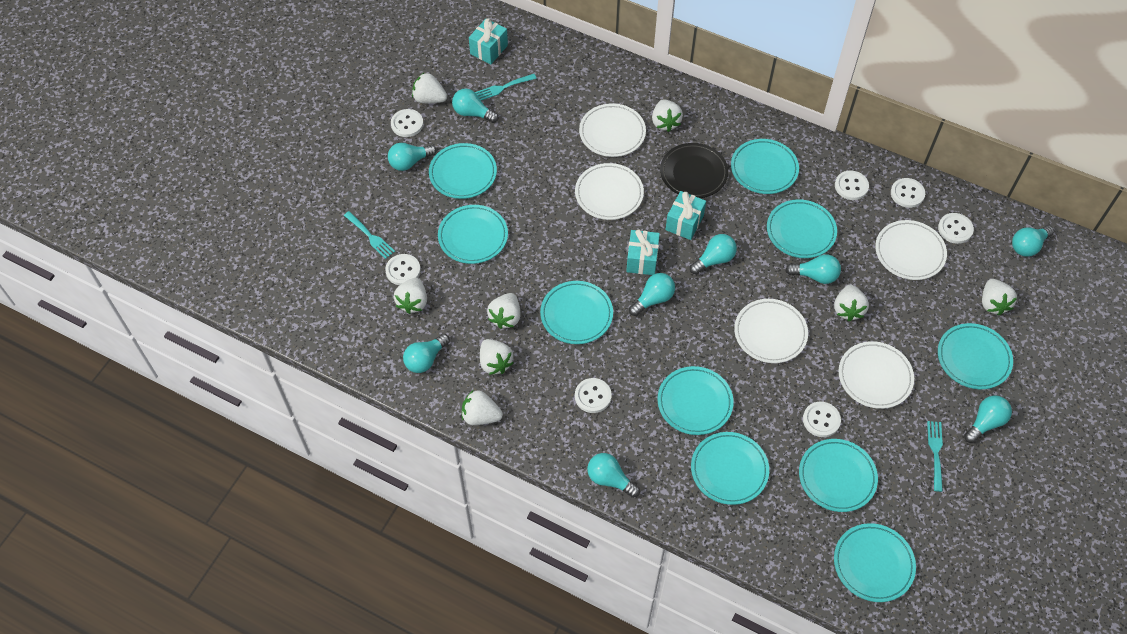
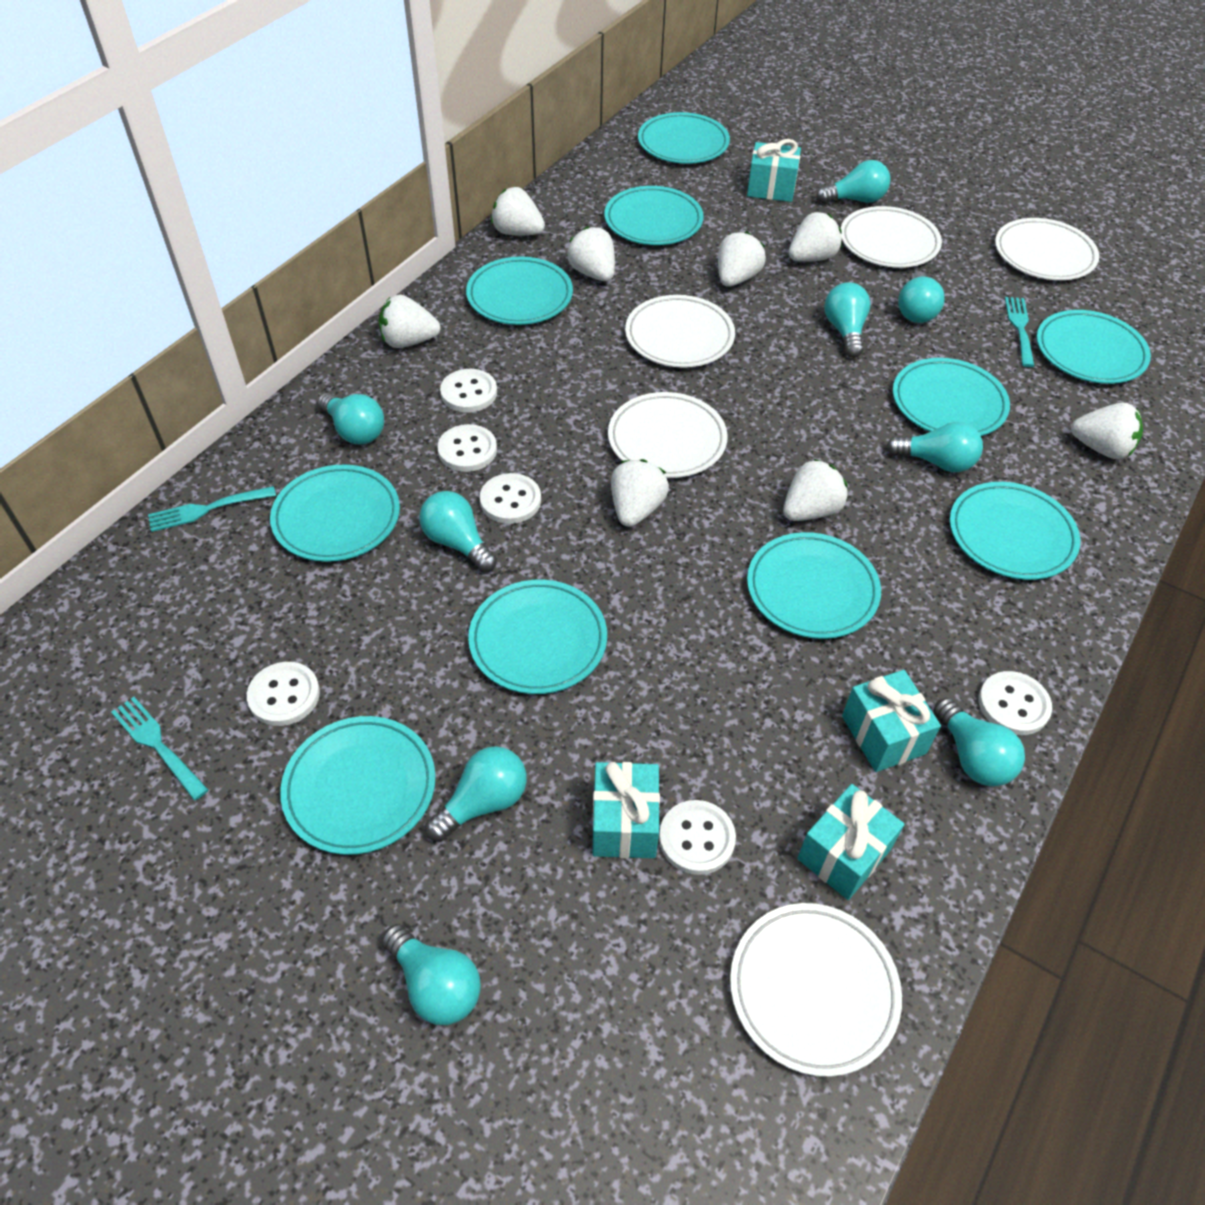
black plate: [660,143,728,198] = 1 -> none = 0
turquoise gift: [469,18,508,64] [626,229,660,275] [665,191,706,240] = 3 -> [593,762,660,858] [747,139,801,202] [797,784,905,900] [842,670,941,772] = 4
white button: [385,254,421,285] [391,109,423,137] [575,378,612,413] [803,402,841,437] [835,170,869,200] [891,178,925,208] [938,213,974,244] = 7 -> [247,662,320,726] [437,424,497,472] [440,369,497,412] [480,473,541,524] [659,800,736,875] [979,671,1052,735] = 6

